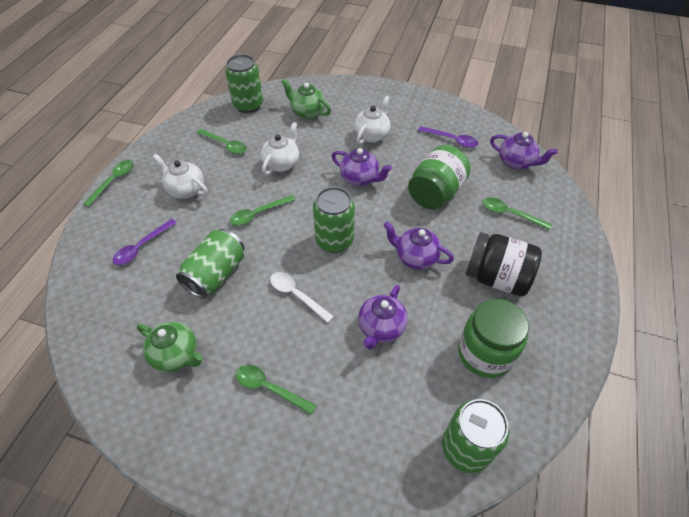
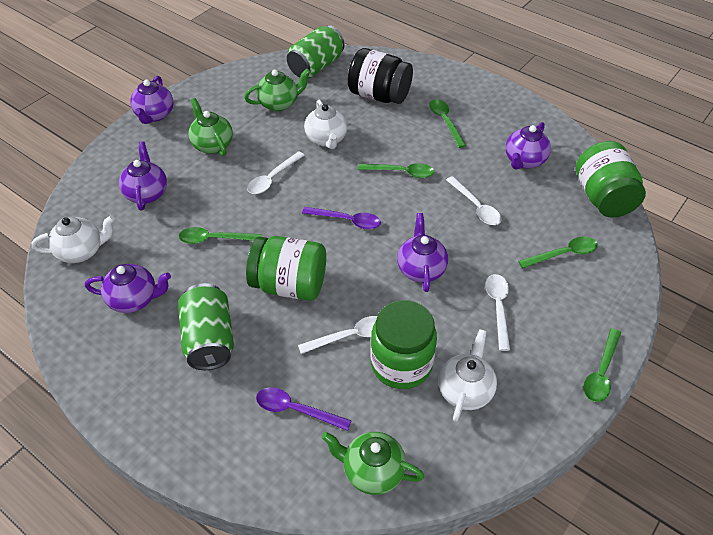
green can: [176,229,245,299] [225,54,263,113] [313,187,355,253] [442,399,509,473] = 4 -> [178,283,234,370] [287,25,345,78] = 2
green jar: [408,145,471,209] [458,299,529,378] = 2 -> [246,236,326,301] [371,300,437,389] [576,141,646,218] = 3
green teapot: [137,322,203,372] [282,79,331,119] = 2 -> [188,98,233,156] [244,68,311,111] [322,432,424,495] = 3
purple teapot: [332,148,392,186] [358,285,408,350] [384,222,454,270] [490,132,557,169] = 4 -> [85,264,171,313] [119,141,167,211] [130,76,173,124] [397,213,448,292] [505,122,551,169] = 5
white spoon: [270,272,334,323] = 1 -> [247,151,304,194] [298,316,377,354] [446,176,501,225] [485,274,510,351] = 4

